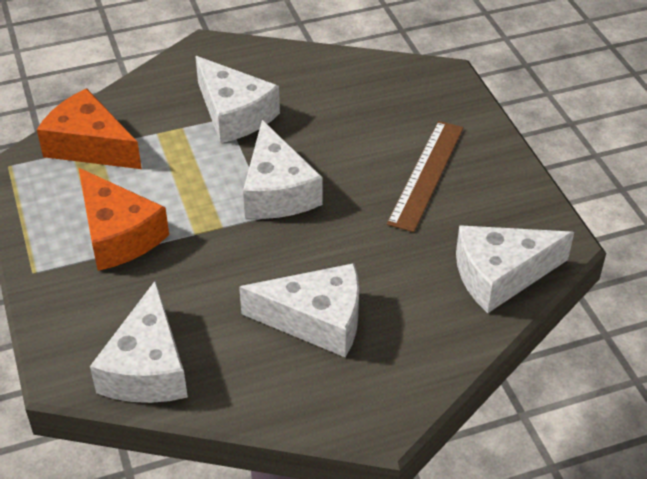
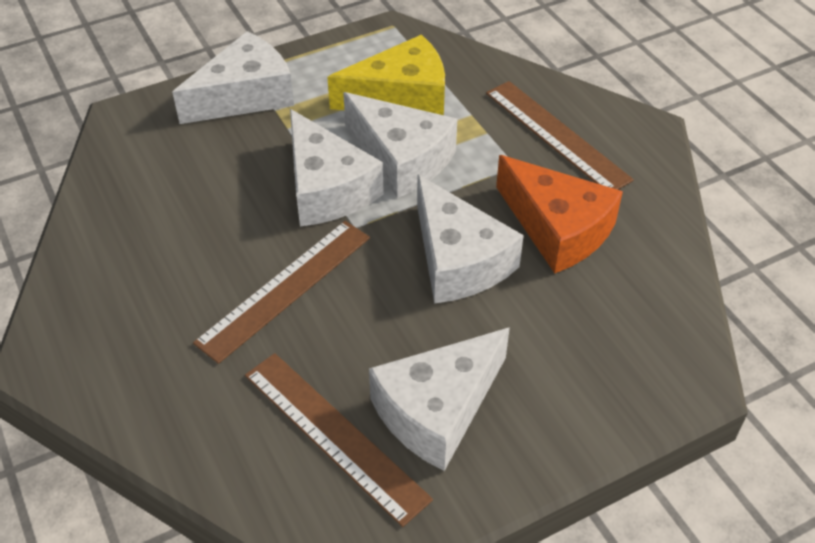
brown ruler: [387,121,464,232] = 1 -> [193,221,370,364] [245,353,433,527] [486,81,634,190] = 3
orange cheese: [37,89,142,169] [79,168,169,271] = 2 -> [496,155,623,273] = 1
yellow cheese: none = 0 -> [327,35,445,115] = 1

